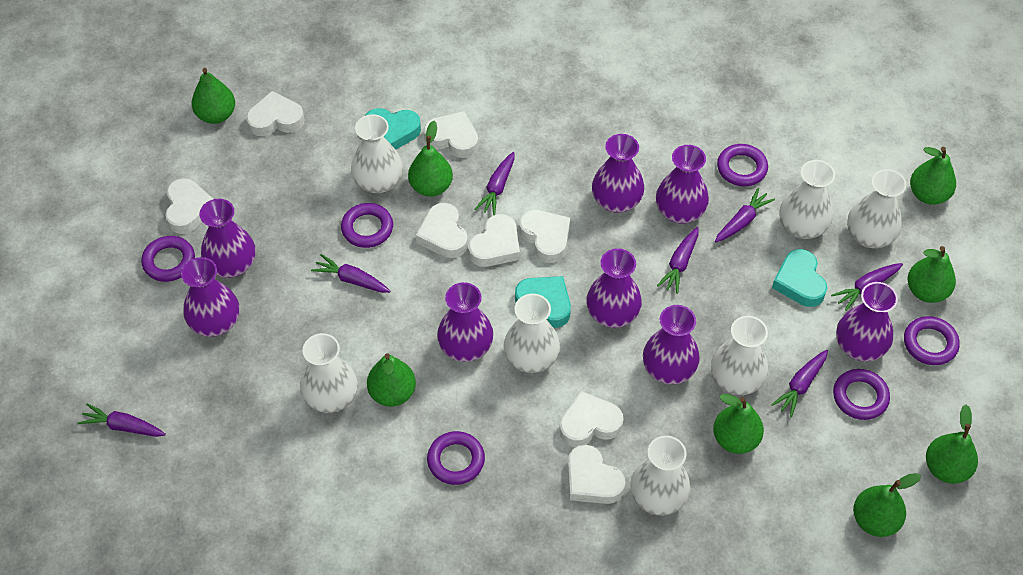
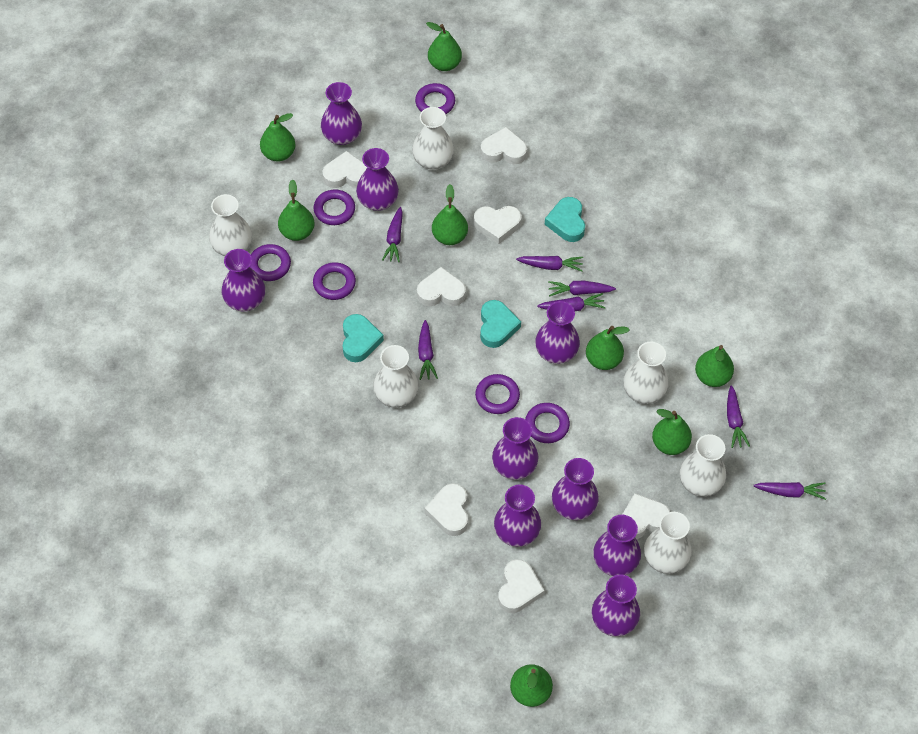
purple vase: [181,257,239,337] [199,199,256,278] [437,282,493,362] [586,248,642,328] [592,134,644,213] [643,305,700,384] [656,145,709,224] [836,282,898,361] = 8 -> [222,249,265,312] [321,82,362,145] [356,148,399,211] [492,417,538,480] [494,485,541,547] [535,301,580,364] [552,458,599,520] [592,575,640,637] [593,515,641,576] = 9
white heart: [165,178,213,234] [246,91,304,136] [416,203,468,258] [424,111,478,158] [468,214,520,267] [519,210,570,263] [559,391,624,447] [568,445,625,504] = 8 -> [322,151,367,188] [417,267,466,306] [425,483,468,536] [474,206,522,244] [481,127,527,164] [498,559,545,613] [622,493,670,539] = 7
white vase: [300,333,358,413] [351,114,403,193] [504,294,560,373] [630,436,691,516] [711,316,768,395] [779,160,835,239] [847,169,907,248] = 7 -> [209,194,252,256] [373,345,419,408] [412,107,454,170] [623,342,669,404] [644,512,692,574] [680,434,726,497] = 6

